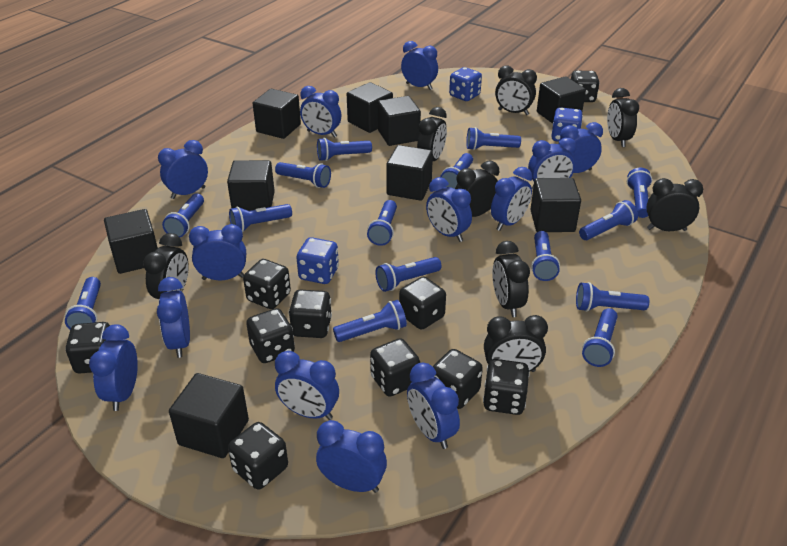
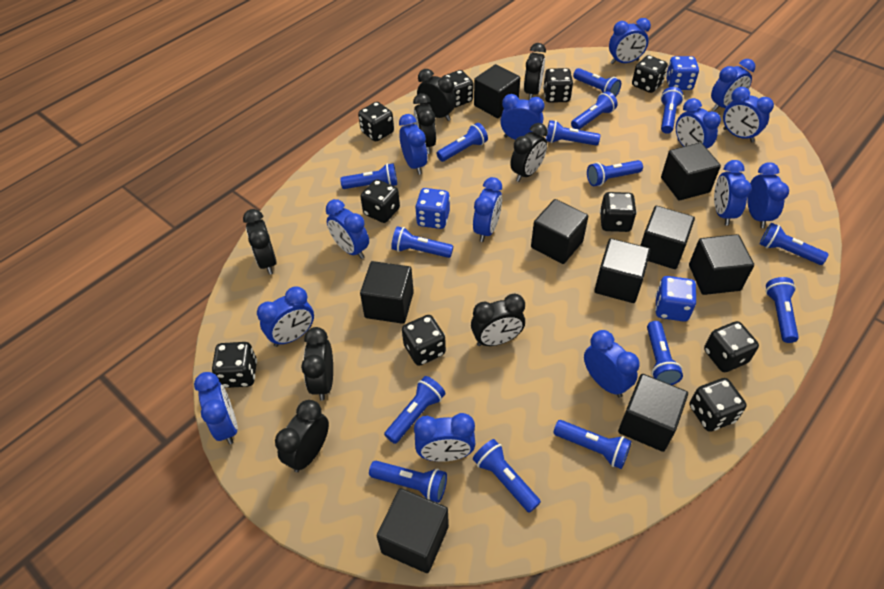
blue clock: [89,325,138,411] [157,277,190,358] [158,140,208,199] [189,224,246,280] [275,351,339,420] [300,86,341,138] [316,420,387,493] [401,41,438,90] [407,363,460,449] [426,177,472,242] [491,167,532,231] [528,137,577,190] [558,122,603,173] = 13 -> [194,372,238,444] [257,286,314,347] [326,199,369,259] [399,114,428,175] [414,413,476,462] [473,177,502,242] [500,94,544,140] [584,330,640,398] [609,18,651,64] [676,98,721,148] [711,59,755,111] [714,160,752,226] [723,87,774,143] [747,162,789,228] = 14

